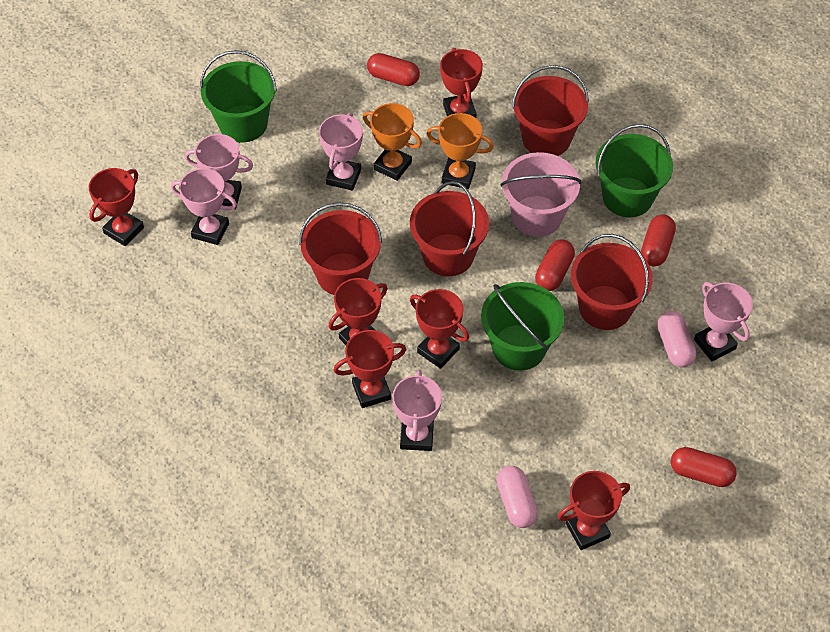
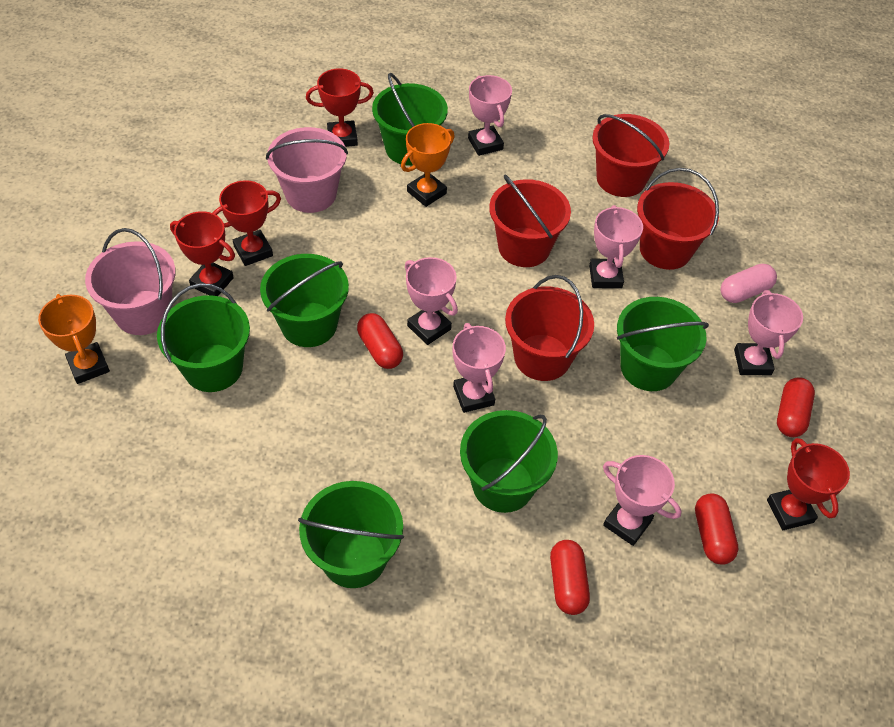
green bucket: [200,50,277,143] [481,282,564,371] [595,124,673,217] = 3 -> [157,283,250,392] [260,254,349,347] [298,481,404,588] [372,72,448,166] [460,410,558,513] [617,297,709,391] = 6
pink bucket: [501,152,581,237] = 1 -> [85,228,176,335] [266,127,348,213] = 2
pink capsule: [497,466,538,528] [657,311,696,367] = 2 -> [721,264,777,303] = 1
pink trophy: [171,168,237,245] [185,134,253,209] [319,113,363,191] [392,370,442,451] [694,282,753,362] = 5 -> [405,257,458,345] [453,323,506,413] [468,75,512,156] [589,205,643,288] [603,455,681,546] [734,290,803,375] = 6
red trophy: [89,168,144,246] [328,278,388,345] [333,330,407,408] [410,289,469,369] [440,48,483,118] [558,471,630,550] = 6 -> [170,211,235,296] [213,180,281,266] [306,69,374,147] [767,438,850,530] = 4

